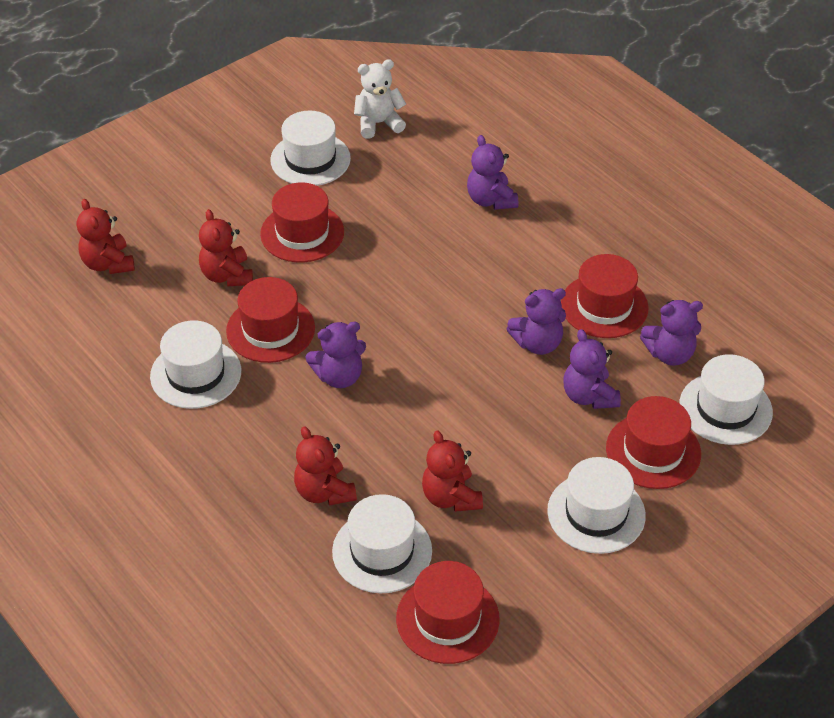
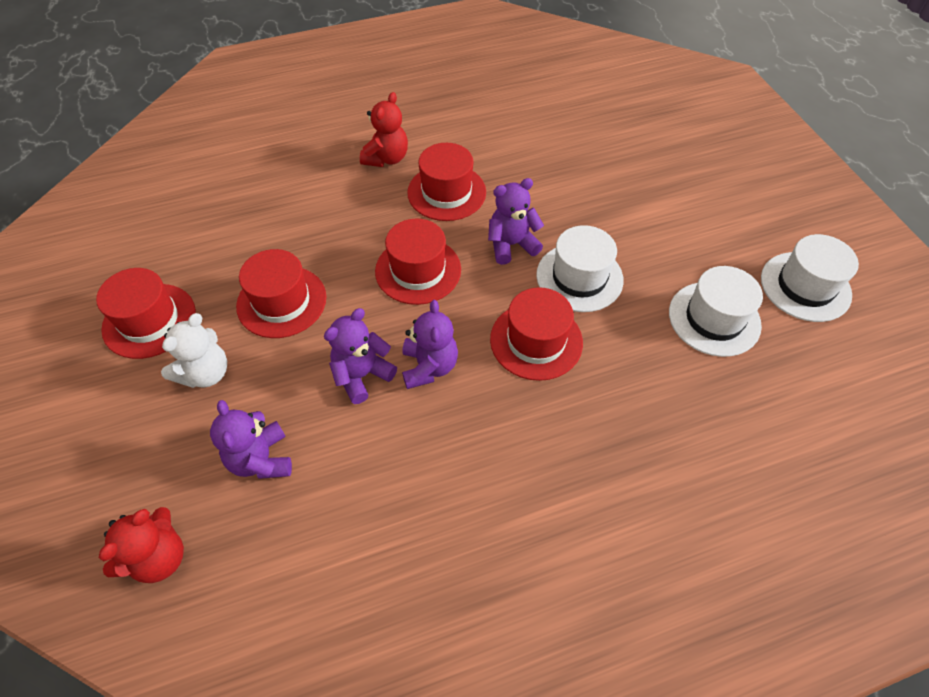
purple teddy bear: [305,322,366,388] [467,135,518,210] [507,288,566,355] [563,329,621,409] [640,300,703,366] = 5 -> [210,400,292,479] [324,308,397,404] [402,300,458,389] [488,178,544,265] = 4
red teddy bear: [77,199,135,274] [199,209,253,286] [294,426,357,506] [422,430,483,512] = 4 -> [99,507,184,583] [360,92,408,167] = 2
white hat: [150,320,241,409] [270,111,351,186] [332,494,432,593] [547,457,646,554] [679,354,773,445] = 5 -> [536,225,624,312] [669,266,763,357] [761,234,859,322] = 3

